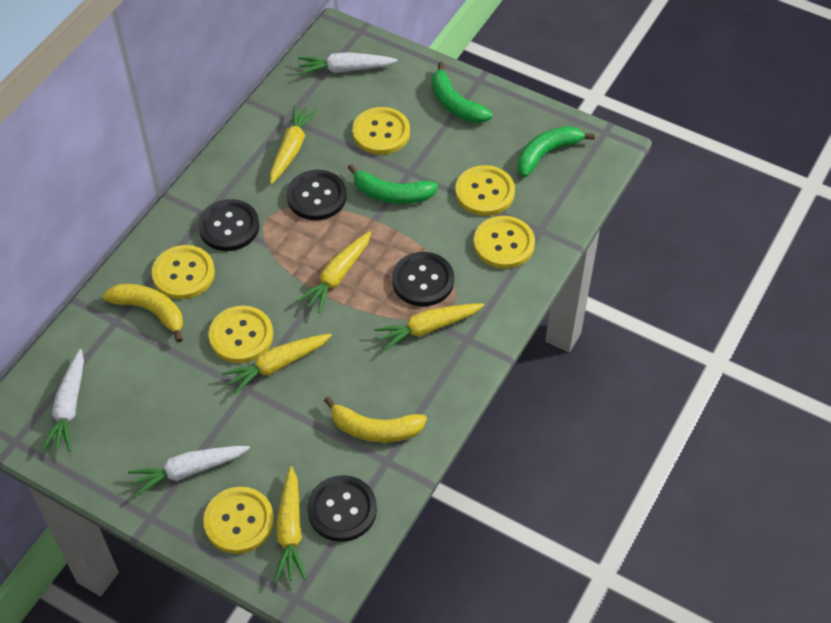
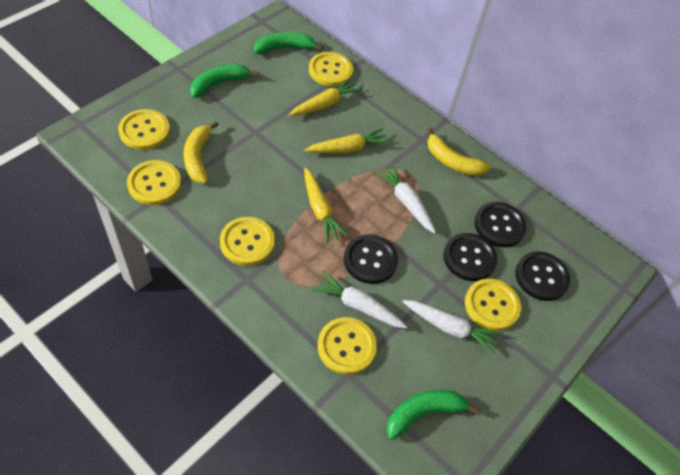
yellow carrot: [222,334,332,394] [270,105,318,184] [274,466,306,582] [297,231,371,313] [374,304,484,351] = 5 -> [289,78,362,116] [304,128,390,153] [304,168,348,243] = 3

